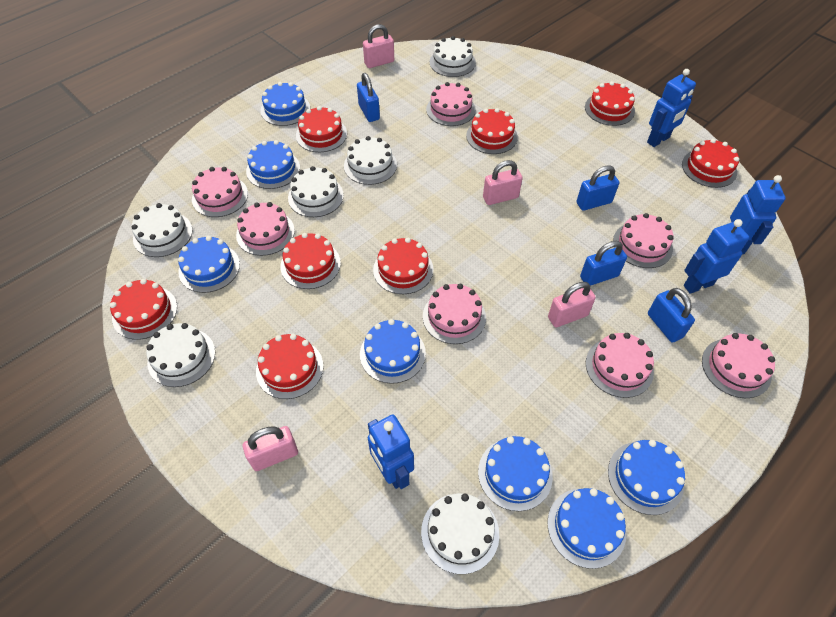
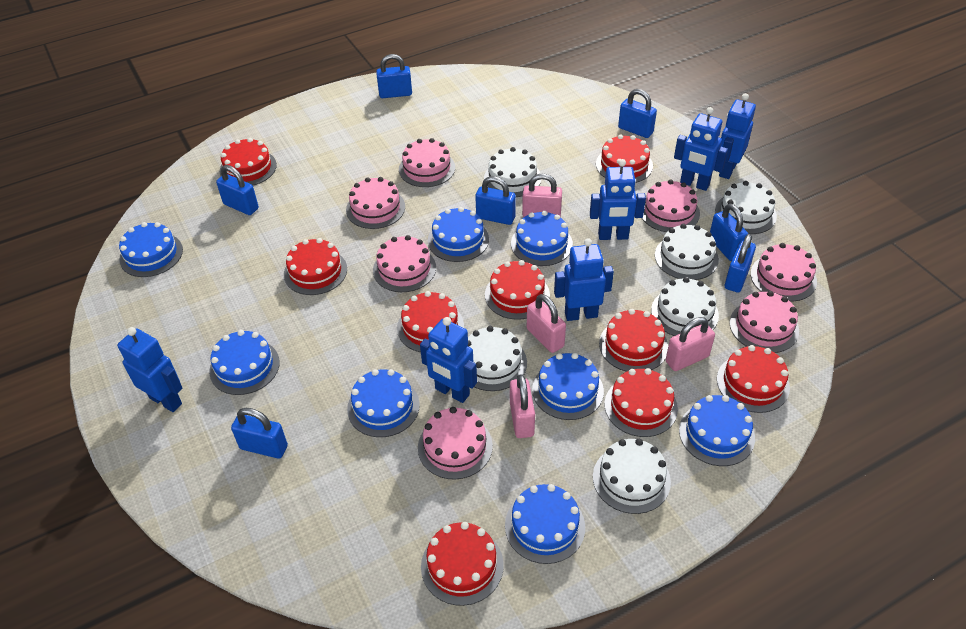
blue cake: [178,236,240,293] [246,140,300,189] [260,82,310,126] [360,319,426,384] [478,436,553,511] [547,488,626,569] [608,440,685,515] = 7 -> [119,222,183,277] [209,330,280,395] [347,369,420,437] [428,207,489,262] [505,484,585,564] [511,211,573,266] [532,353,604,420] [679,395,755,466] = 8
blue padlock: [357,73,380,122] [576,165,619,211] [580,241,627,286] [648,288,695,342] = 4 -> [216,165,259,215] [231,408,288,459] [376,54,412,98] [475,176,516,225] [618,89,657,138] [710,204,748,261] [725,234,756,293] = 7
blue robot: [368,414,414,489] [647,69,696,147] [684,219,749,294] [730,175,786,254] = 4 -> [117,327,182,412] [420,317,477,403] [554,238,614,321] [590,159,646,240] [674,107,728,191] [719,93,756,179] = 6
red cake: [110,279,177,340] [256,334,323,399] [280,233,341,289] [296,106,347,152] [373,238,433,294] [466,108,518,154] [585,81,635,126] [682,139,739,188] = 8 -> [220,138,277,185] [284,238,347,295] [397,291,464,352] [421,522,504,606] [485,260,550,320] [596,134,653,183] [599,309,668,372] [604,368,678,437] [717,345,790,413] = 9

